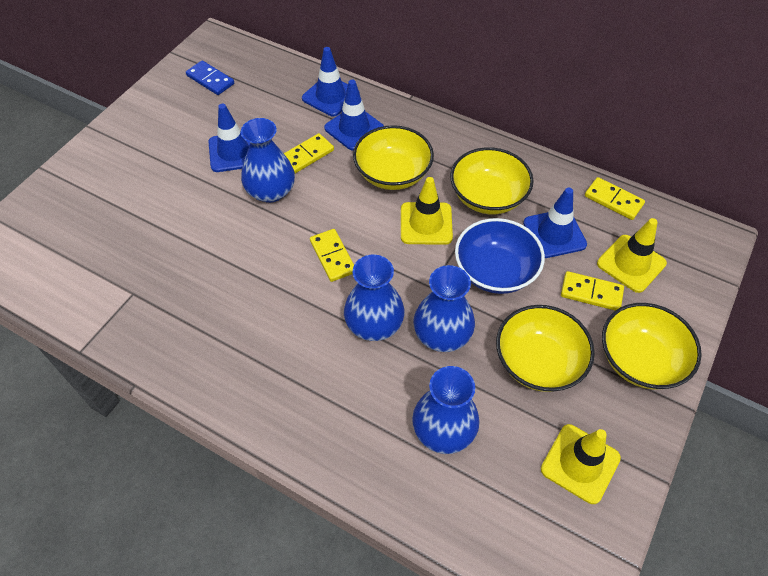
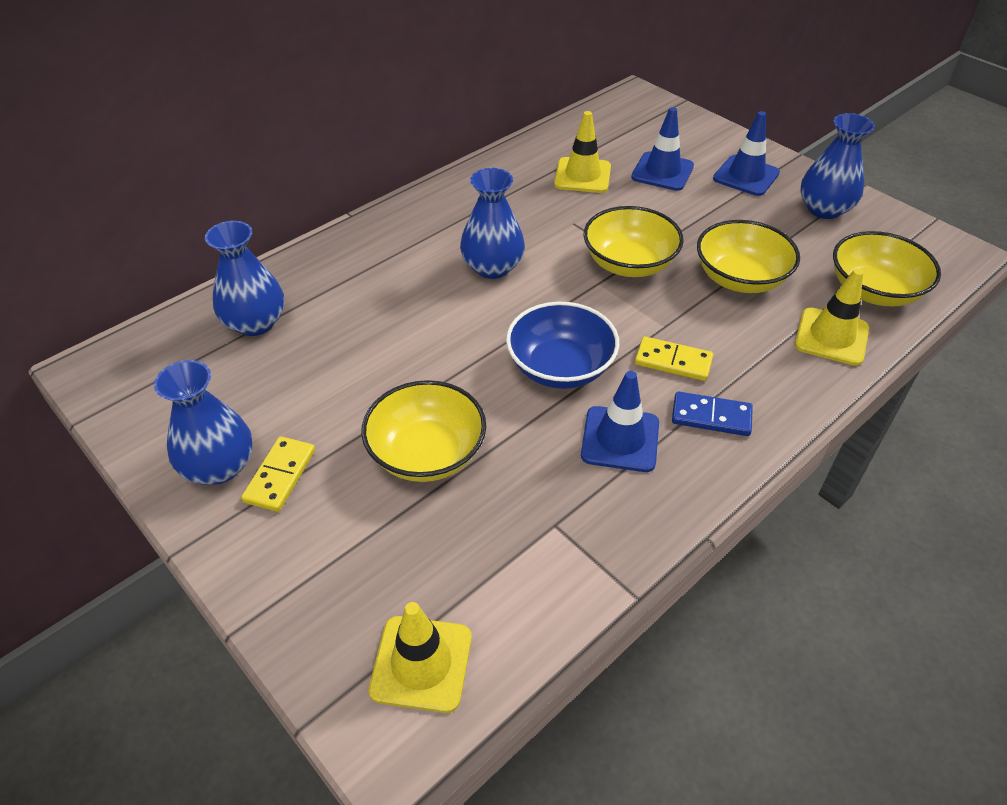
blue traffic cone: [209,104,250,172] [302,47,348,117] [324,80,384,151] [523,187,587,258] = 4 -> [581,371,659,472] [631,107,694,191] [713,111,780,196] = 3
yellow domino: [284,133,334,173] [310,229,354,282] [561,271,624,311] [585,177,645,220] = 4 -> [241,436,315,512] [635,336,713,381] = 2

